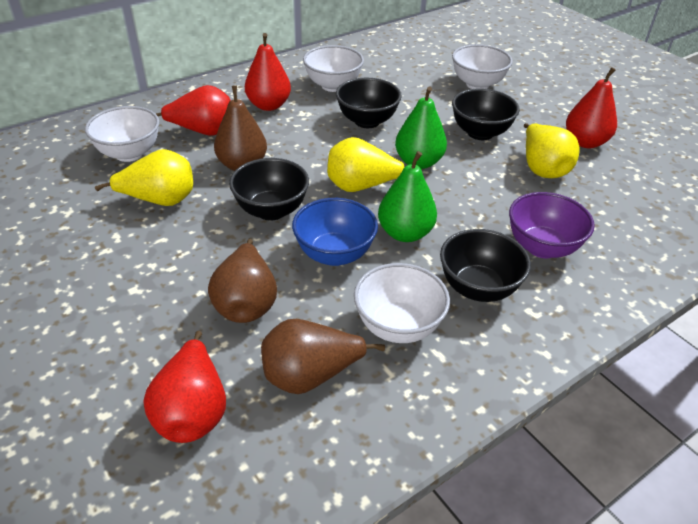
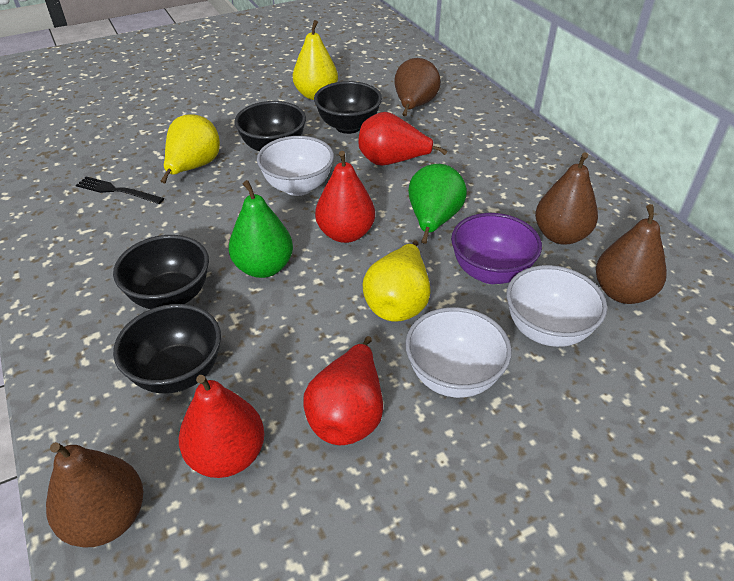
black fork: none = 0 -> [76,177,164,204] = 1
blue bowl: [292,198,378,266] = 1 -> none = 0
brown pear: [208,239,277,323] [214,86,267,171] [261,319,385,394] = 3 -> [46,442,143,548] [394,58,441,116] [535,152,598,245] [596,204,667,304] = 4
white bowl: [85,106,159,162] [303,45,364,92] [354,263,450,343] [452,44,513,89] = 4 -> [257,136,334,196] [405,307,512,398] [507,265,607,347] = 3

